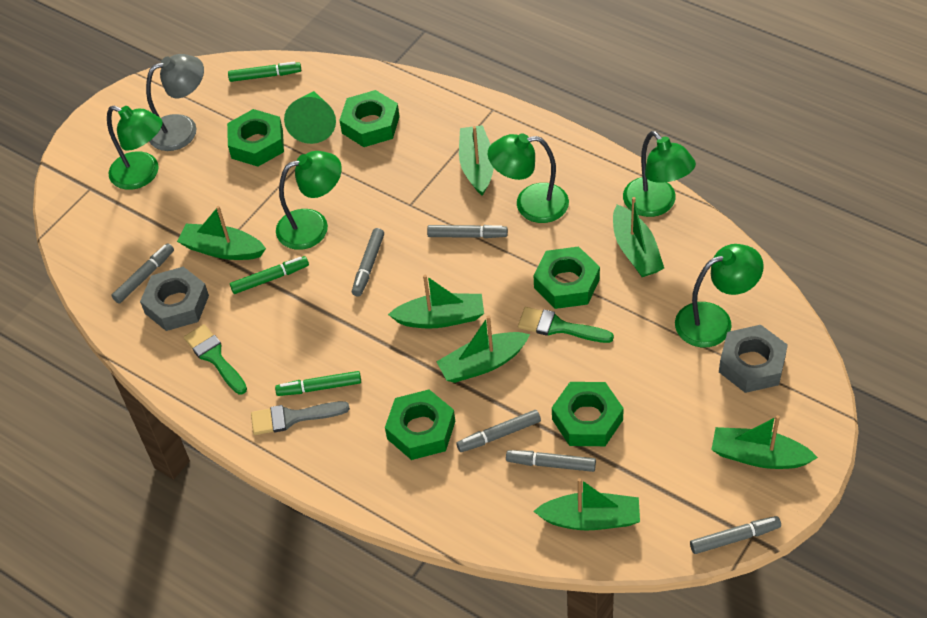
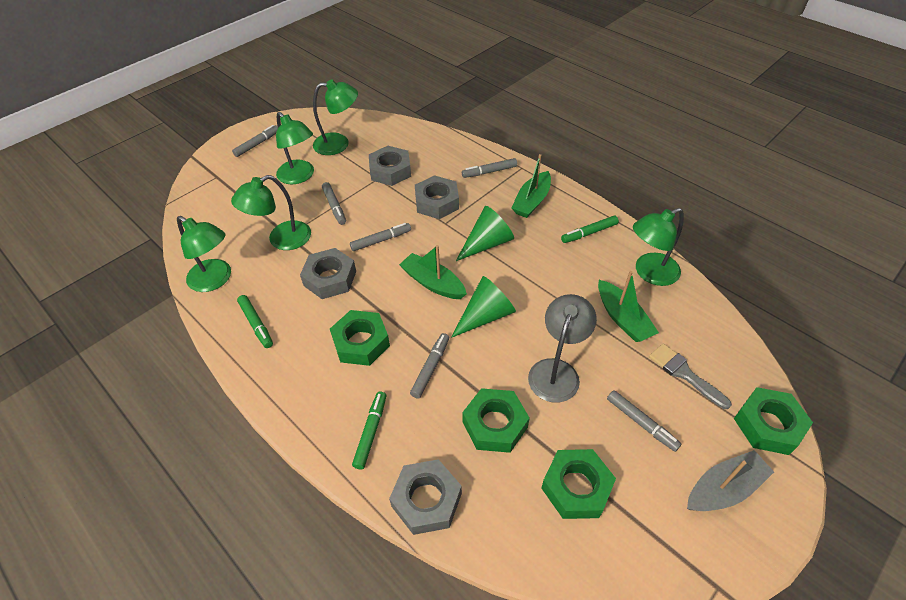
green boat: [177,206,266,260] [388,275,484,329] [436,316,530,383] [459,125,494,196] [533,478,640,531] [613,197,664,277] [711,415,818,469] = 7 -> [399,245,467,299] [512,154,551,218] [598,271,659,342] = 3
green brush: [184,324,247,394] [518,307,614,343] = 2 -> none = 0
green cone: [284,91,336,144] = 1 -> [451,276,516,338] [456,206,514,261] = 2
green nut: [227,109,284,167] [339,90,400,147] [385,390,455,460] [533,246,600,309] [552,382,624,446] = 5 -> [330,310,390,366] [462,388,530,453] [541,449,616,519] [734,387,813,455] = 4
grey boat: none = 0 -> [687,450,774,511] = 1
grey nut: [140,267,209,331] [719,325,788,393] = 2 -> [300,248,356,299] [369,146,411,186] [389,459,462,535] [415,175,459,219] = 4

